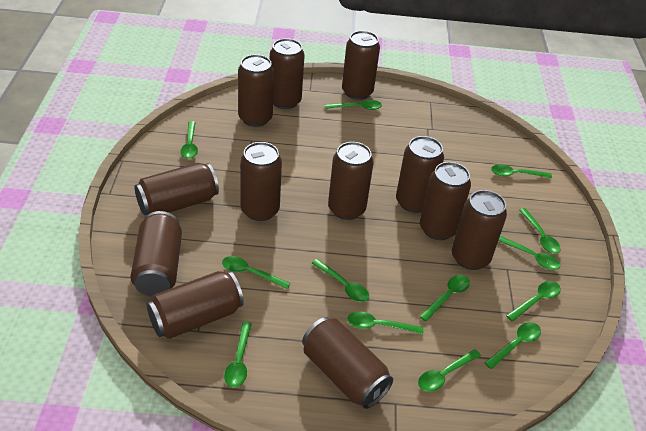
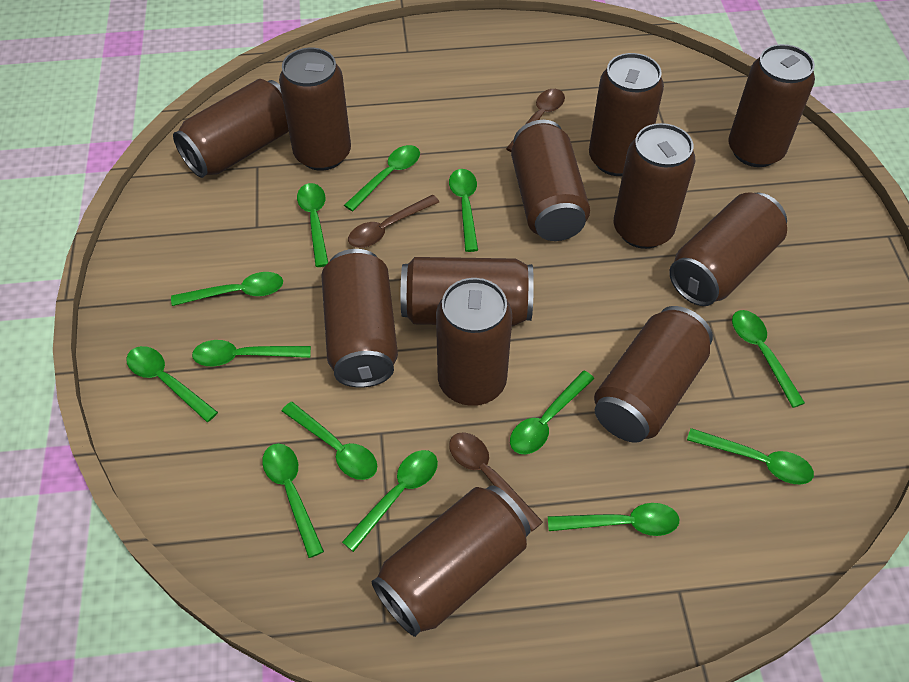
brown spoon: none = 0 -> [348,195,439,248] [449,432,543,532] [506,89,565,152] = 3

